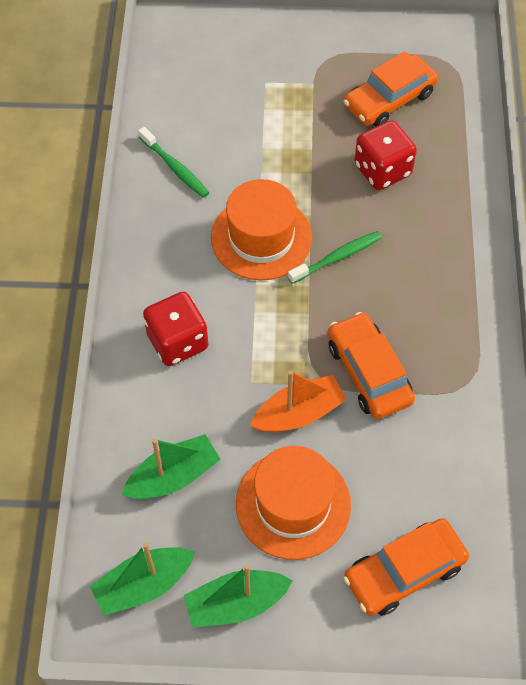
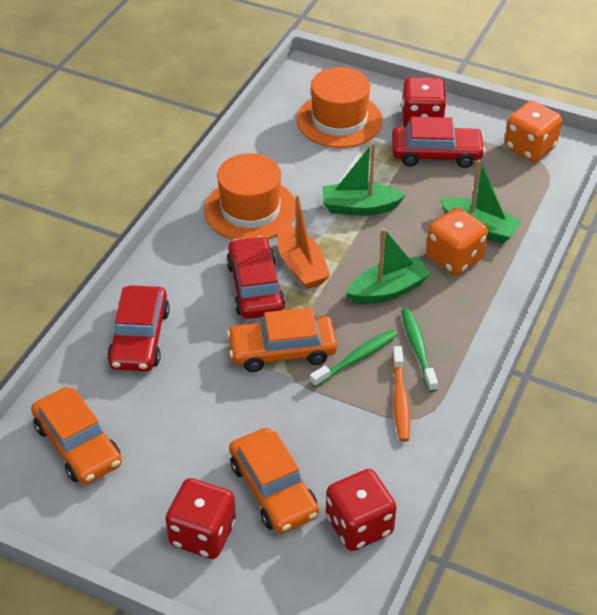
orange dice: none = 0 -> [426,207,488,276] [504,101,562,162] = 2
orange toothbrush: none = 0 -> [392,346,410,442] = 1
red car: none = 0 -> [107,285,170,371] [226,236,285,319] [392,117,485,168] = 3
red dice: [143,291,208,366] [354,120,417,190] = 2 -> [165,478,236,559] [326,469,397,551] [401,77,447,127] = 3

